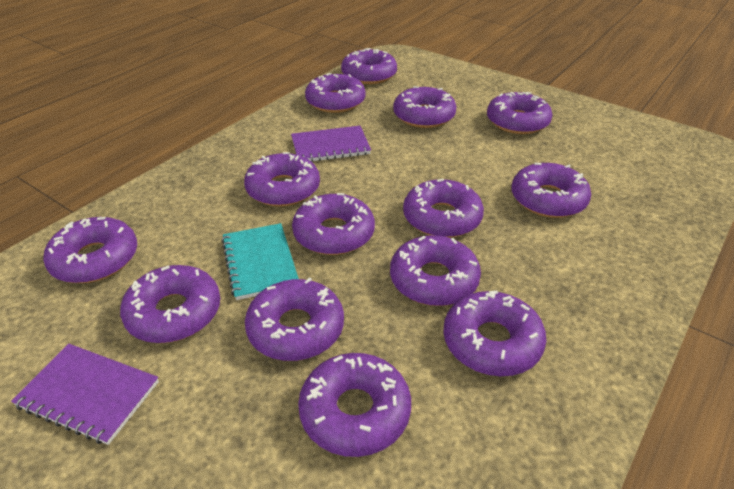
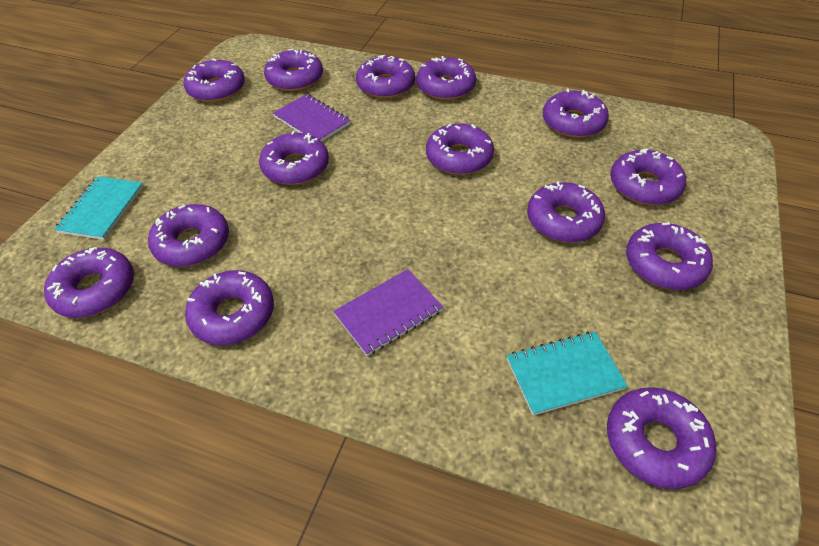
turquoise notebook: [222,223,299,300] = 1 -> [54,176,144,240] [507,332,628,416] = 2

